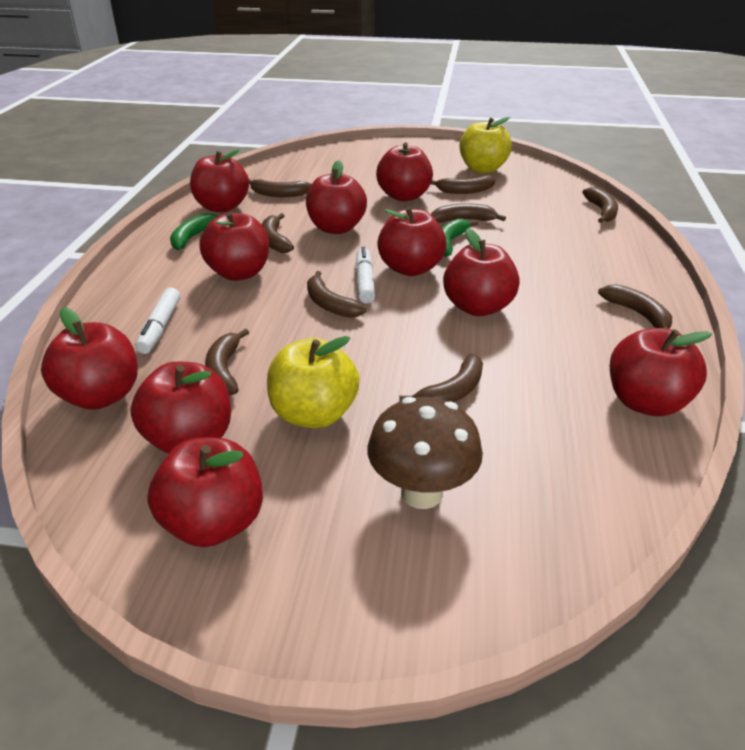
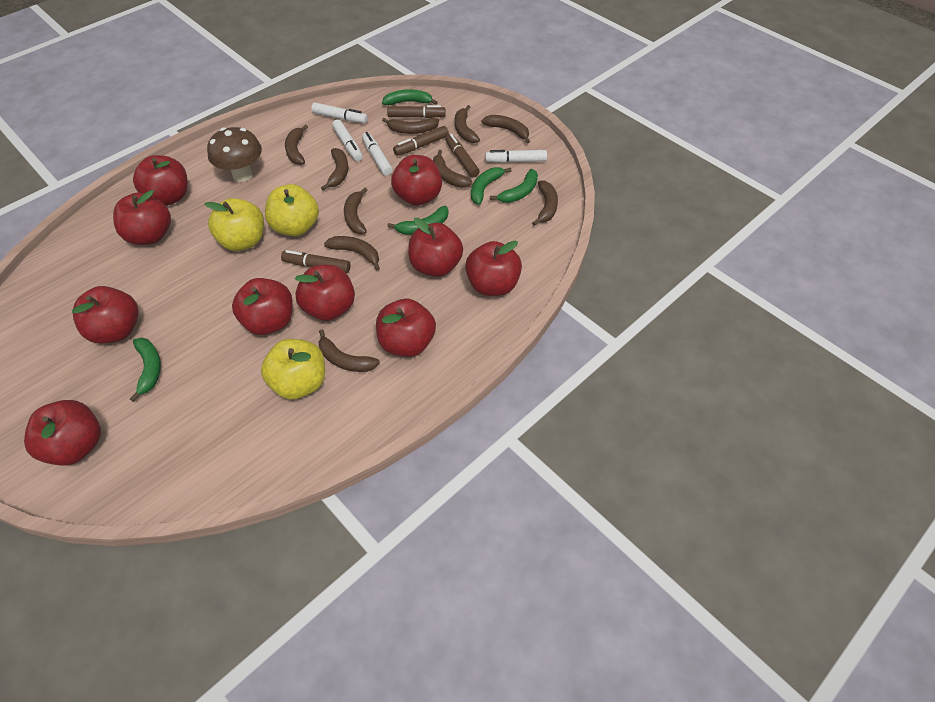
brown banana: [205,328,249,395] [249,179,311,197] [262,213,294,253] [307,271,366,318] [399,354,483,402] [431,175,495,194] [431,203,506,223] [582,187,618,223] [598,284,672,329] = 9 -> [285,125,308,165] [319,330,380,372] [321,148,348,190] [324,236,380,270] [344,188,367,234] [382,118,439,134] [433,150,473,188] [455,105,480,143] [481,115,530,143] [532,180,558,226] = 10
brown marker: none = 0 -> [281,250,350,273] [387,105,445,118] [393,126,449,156] [445,134,480,177] = 4
green banana: [170,213,218,250] [441,219,478,257] = 2 -> [130,338,161,402] [382,89,438,105] [387,206,449,235] [471,167,511,205] [490,169,538,203] = 5
white marker: [135,288,180,354] [355,246,375,304] = 2 -> [311,102,368,123] [332,120,363,161] [362,132,393,176] [485,150,547,163] = 4
yellow apple: [267,336,360,428] [460,117,512,174] = 2 -> [205,198,264,251] [261,339,325,400] [265,184,319,236] = 3

